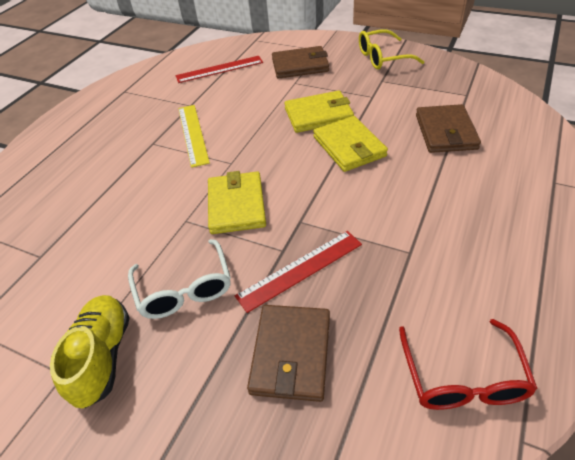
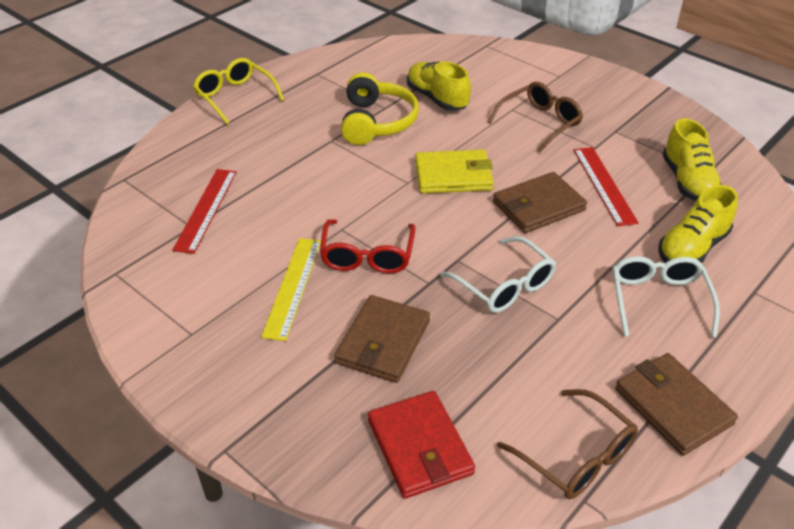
brown glasses: none = 0 -> [488,82,583,152] [497,389,638,499] = 2
red wallet: none = 0 -> [368,391,475,499] = 1
white glasses: [128,239,231,319] = 1 -> [440,236,556,313] [612,256,720,338] = 2
yellow headphones: none = 0 -> [341,72,419,145] = 1
yellow shoe: [50,295,130,408] = 1 -> [407,61,471,111] [658,185,738,263] [662,118,722,201] = 3
yellow wallet: [208,171,266,234] [284,91,354,133] [313,116,388,172] = 3 -> [415,150,494,194] = 1

